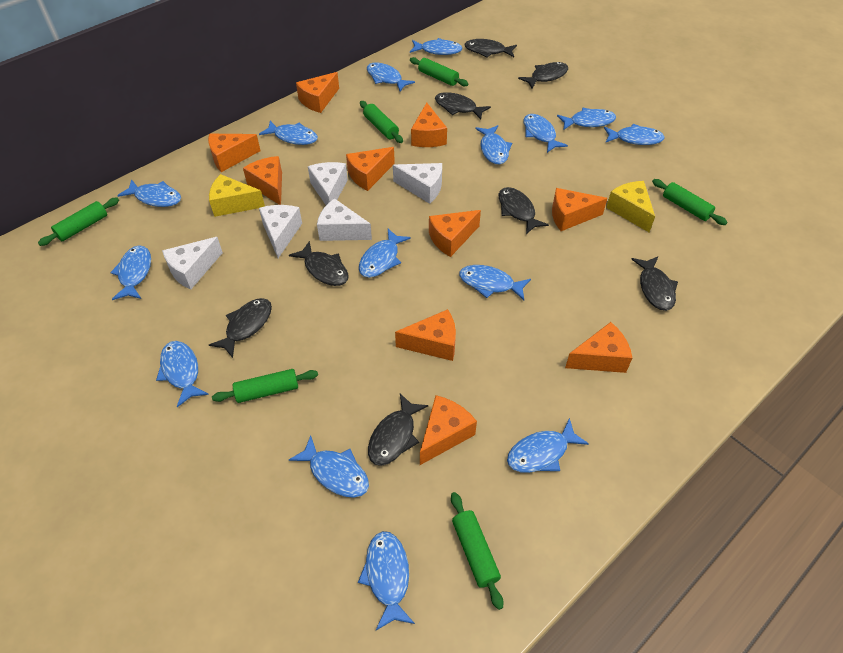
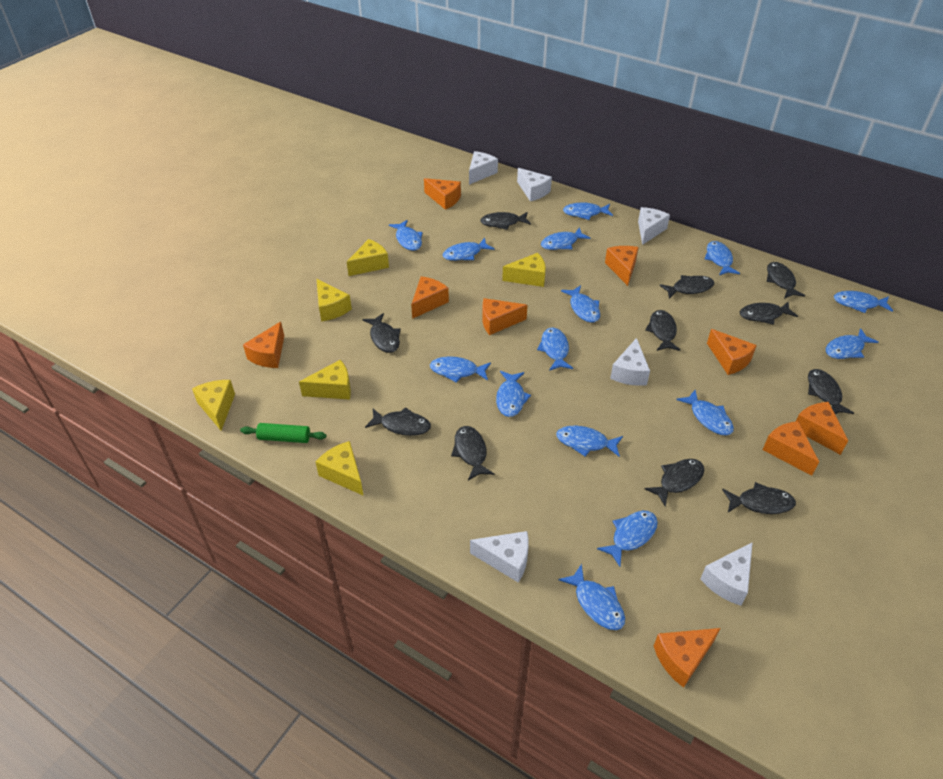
black fish: [209,298,272,358] [289,241,349,286] [368,393,428,466] [435,92,491,120] [464,39,517,57] [499,187,549,234] [518,62,568,89] [631,256,678,311] = 8 -> [362,313,401,353] [365,407,431,436] [451,426,494,480] [480,212,531,230] [645,310,680,351] [645,459,704,507] [659,275,715,299] [722,482,796,514] [740,302,798,325] [767,262,805,299] [808,369,854,414] = 11
green rolling pin: [38,198,119,246] [212,369,318,403] [360,101,403,143] [410,57,468,87] [451,492,503,610] [652,179,727,225] = 6 -> [240,423,326,443] = 1
orange cheese: [208,134,260,172] [243,156,282,205] [296,72,339,113] [346,147,395,191] [395,309,456,361] [411,103,447,147] [420,395,477,465] [429,210,481,257] [552,188,607,231] [565,322,632,373] = 10 -> [243,322,284,368] [411,276,449,319] [424,178,461,210] [482,298,527,335] [605,246,639,286] [654,628,720,688] [707,329,757,375] [763,421,819,476] [796,402,848,455] = 9
white cheese: [162,237,223,290] [259,205,302,258] [308,162,348,205] [317,198,372,241] [393,163,442,204] = 5 -> [469,151,498,185] [470,531,529,583] [517,168,552,201] [610,338,650,386] [638,207,670,245] [700,542,753,606] = 6
yellow cheese: [209,174,265,217] [606,181,655,232] = 2 -> [192,380,235,431] [299,360,351,399] [316,441,364,496] [317,279,352,321] [347,239,389,276] [502,253,546,287] = 6

